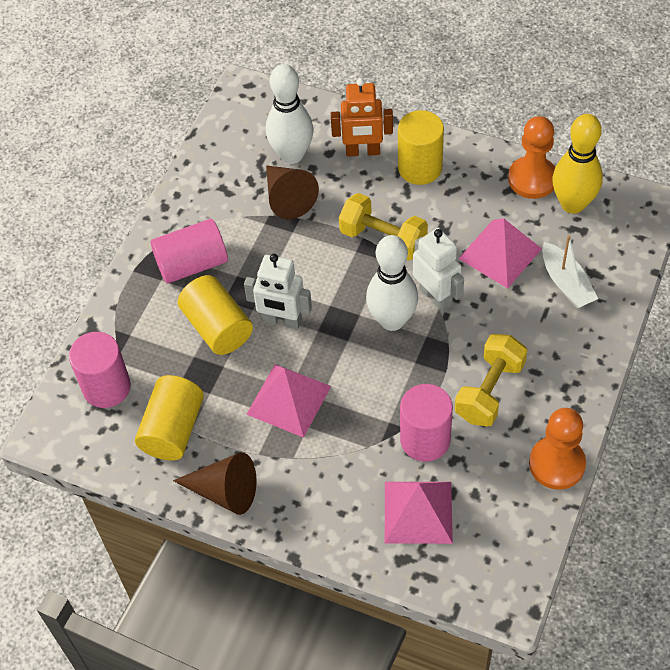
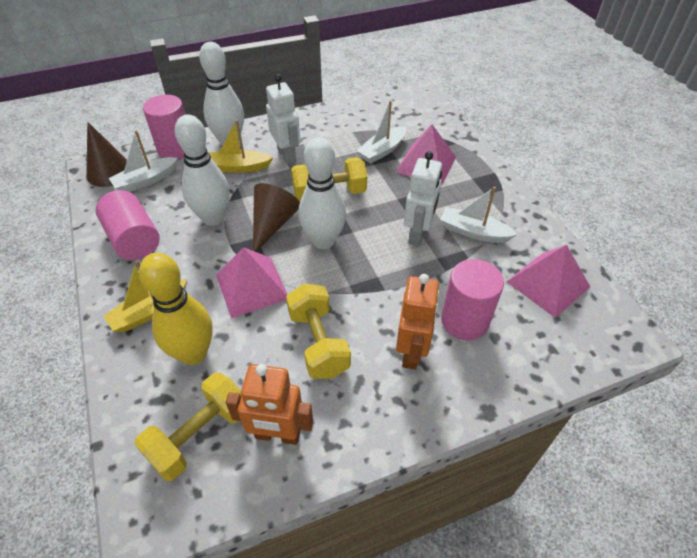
orange pawn: [508,116,555,199] [529,408,586,490] = 2 -> none = 0
orange robot: [331,78,393,156] = 1 -> [226,364,313,445] [396,274,440,369] = 2
white boat: [542,235,598,308] = 1 -> [109,130,178,192] [356,100,407,163] [440,187,517,243] = 3
white bowling pin: [266,64,313,164] [366,235,418,331] = 2 -> [175,114,229,226] [199,42,244,146] [299,137,346,249] = 3
yellow boat: none = 0 -> [103,261,187,332] [209,120,273,173] = 2
yellow cylinder: [135,375,204,461] [178,275,253,355] [398,110,444,185] = 3 -> none = 0
yellow dumbbell: [339,193,428,261] [455,334,527,427] = 2 -> [135,373,241,481] [286,284,351,379] [291,157,367,201] = 3

